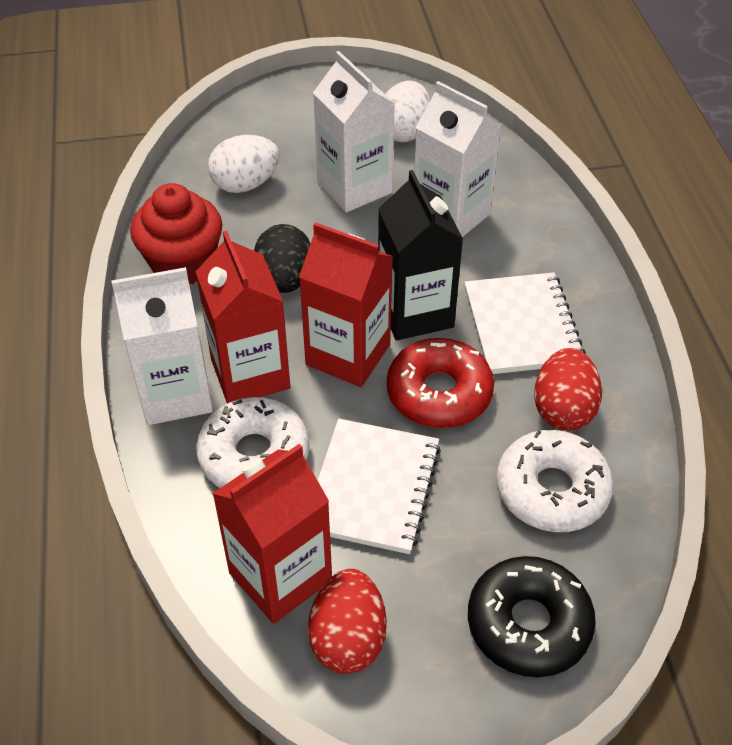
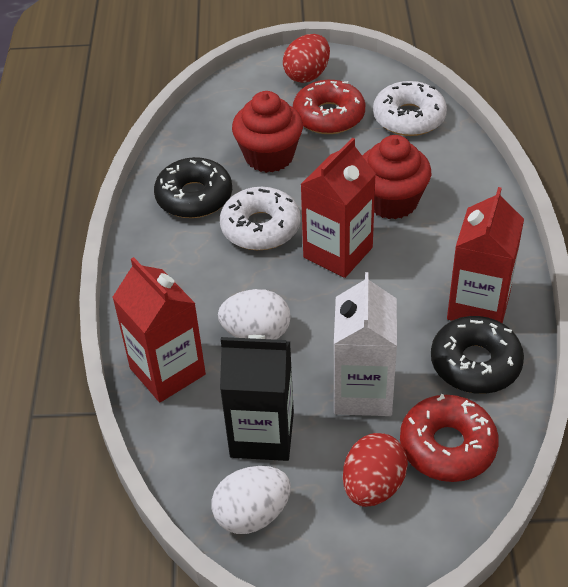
black donut: [468,556,596,677] = 1 -> [154,157,232,218] [431,316,524,394] = 2
black egg: [254,224,310,293] = 1 -> none = 0
red cupcake: [130,183,222,284] = 1 -> [232,91,303,173] [362,135,431,219] = 2
red donut: [387,338,494,428] = 1 -> [293,80,365,134] [400,394,499,482] = 2
white carton: [111,267,213,425] [313,51,395,213] [414,81,502,237] = 3 -> [333,272,397,416] = 1
white notebook: [317,419,441,554] [464,272,586,374] = 2 -> none = 0

